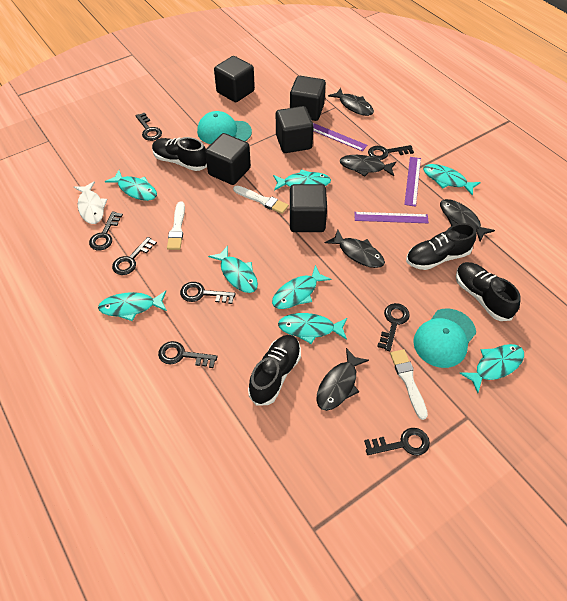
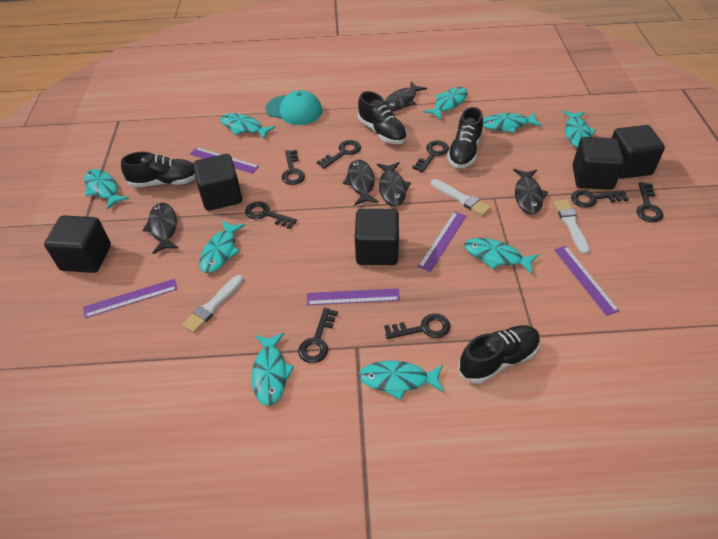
purple ruler: [313,123,367,151] [354,212,429,223] [404,157,421,207] = 3 -> [83,279,177,318] [190,147,259,174] [307,288,400,305] [418,211,466,272] [554,246,619,316] = 5
turquoise cap: [197,111,252,144] [413,309,476,368] = 2 -> [266,90,322,125] = 1
turquoise fish: [98,291,167,321] [105,170,157,201] [208,246,258,293] [272,265,331,309] [273,169,331,191] [278,313,347,344] [423,164,481,196] [459,344,524,393] = 8 -> [84,169,129,210] [199,220,245,273] [220,113,276,139] [252,333,294,406] [359,361,444,400] [423,87,468,120] [464,238,539,274] [483,112,542,133] [563,111,596,148] = 9
white fish: [74,181,108,224] = 1 -> none = 0

